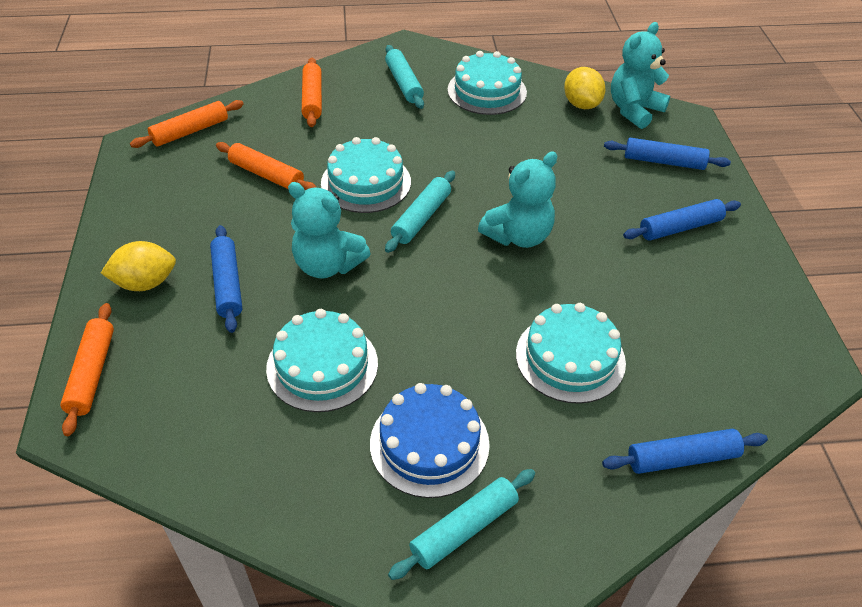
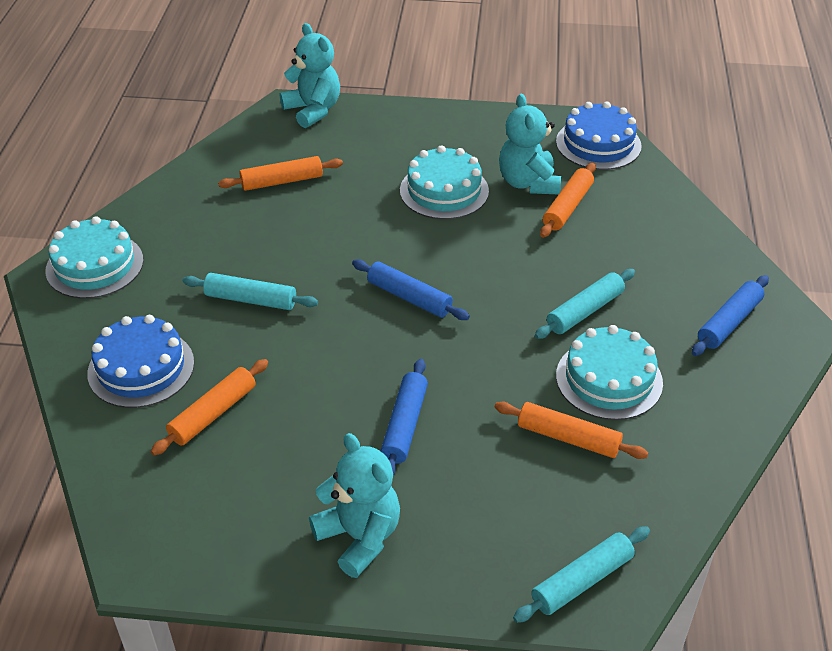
blue cake: [370,383,490,498] = 1 -> [87,315,194,408] [556,101,642,170] = 2
blue rolling pin: [210,225,242,333] [602,429,768,474] [604,138,731,170] [623,199,741,241] = 4 -> [352,259,470,320] [381,359,428,476] [692,275,769,356] = 3
turquoise cake: [266,309,378,412] [321,137,411,213] [448,51,527,115] [516,303,626,404] = 4 -> [45,216,144,299] [400,145,489,219] [556,325,663,420] = 3
yellow lemon: [101,241,176,291] [564,67,606,109] = 2 -> none = 0

